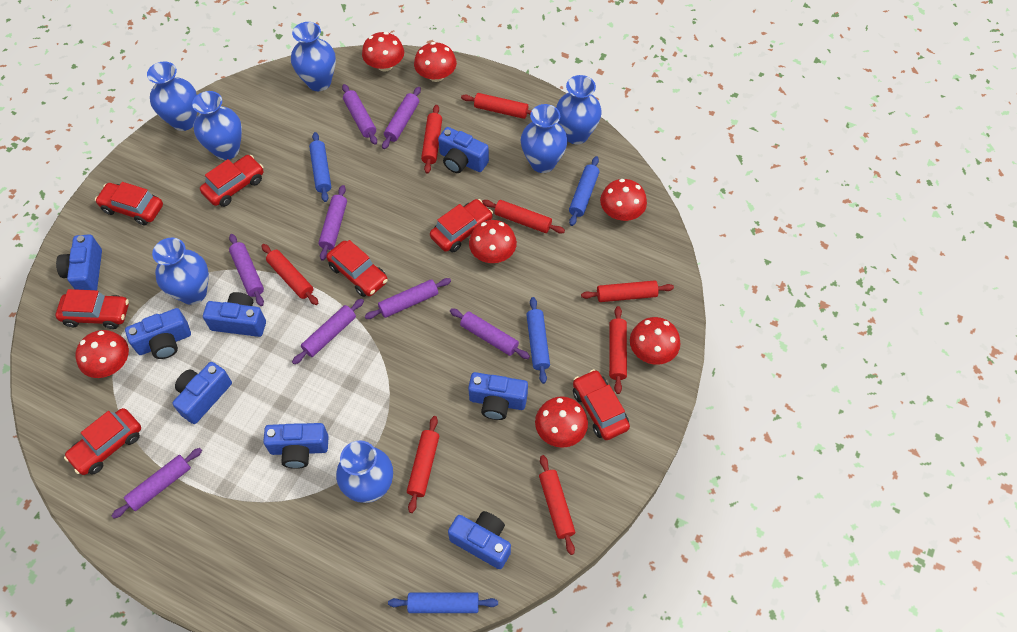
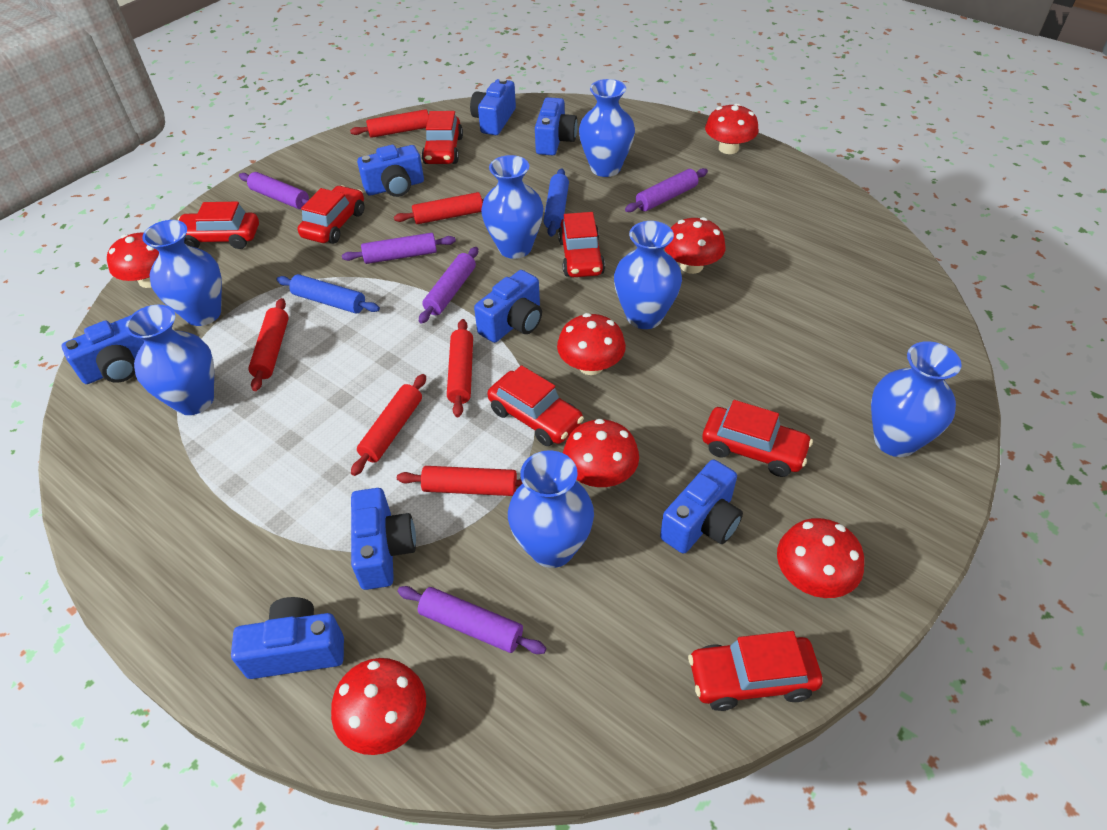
blue rolling pin: [309,132,331,202] [388,592,498,613] [526,297,550,384] [569,156,599,226] = 4 -> [276,274,380,313] [543,168,569,237] = 2
purple rolling pin: [112,448,202,518] [229,234,264,306] [292,299,364,364] [318,185,347,261] [342,84,377,144] [365,278,451,319] [382,87,421,149] [450,308,530,359] = 8 -> [239,172,309,209] [342,233,456,264] [397,586,546,654] [419,247,478,324] [625,168,708,212] = 5
red rolling pin: [261,244,318,305] [407,416,439,513] [421,105,442,174] [461,93,532,119] [482,200,565,234] [539,455,575,555] [581,280,674,302] [609,306,627,394] = 8 -> [248,298,289,391] [350,109,429,138] [351,374,426,476] [394,192,484,224] [397,466,523,496] [447,319,473,417] = 6

